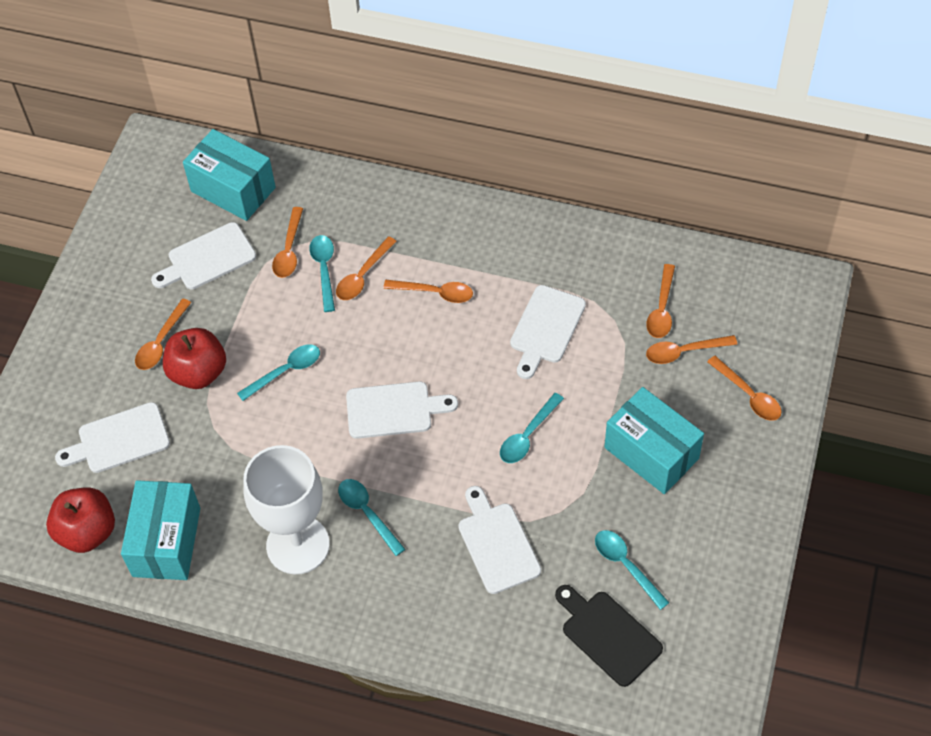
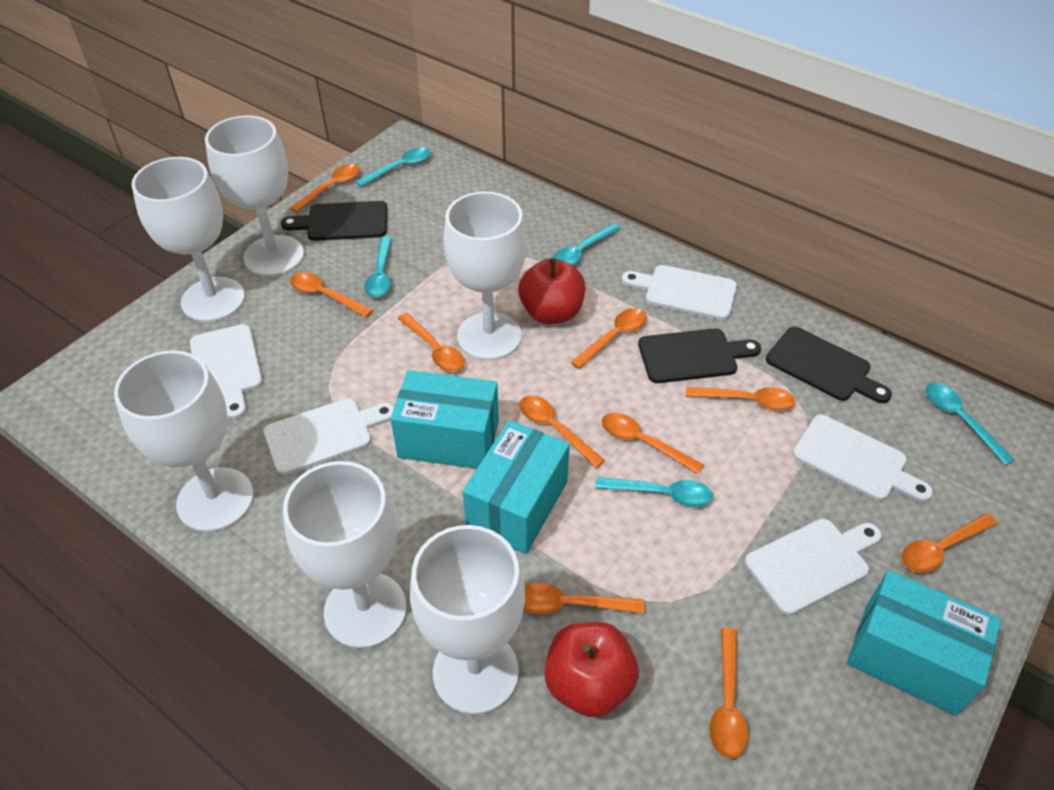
black cutting board: [555,585,663,687] = 1 -> [281,201,387,241] [638,328,761,383] [766,327,892,403] = 3
orange spoon: [135,298,192,370] [272,207,303,278] [336,236,397,300] [383,280,473,303] [646,264,675,338] [646,335,737,364] [707,356,782,421] = 7 -> [290,164,360,212] [290,272,373,318] [397,313,464,372] [519,395,605,468] [523,583,644,615] [570,308,647,369] [601,413,704,474] [686,387,796,411] [709,628,749,759] [901,513,998,573] = 10
white goblet: [243,445,330,574] = 1 -> [114,350,254,532] [131,157,245,322] [205,115,304,276] [283,461,406,649] [410,525,525,715] [443,191,527,360] = 6

